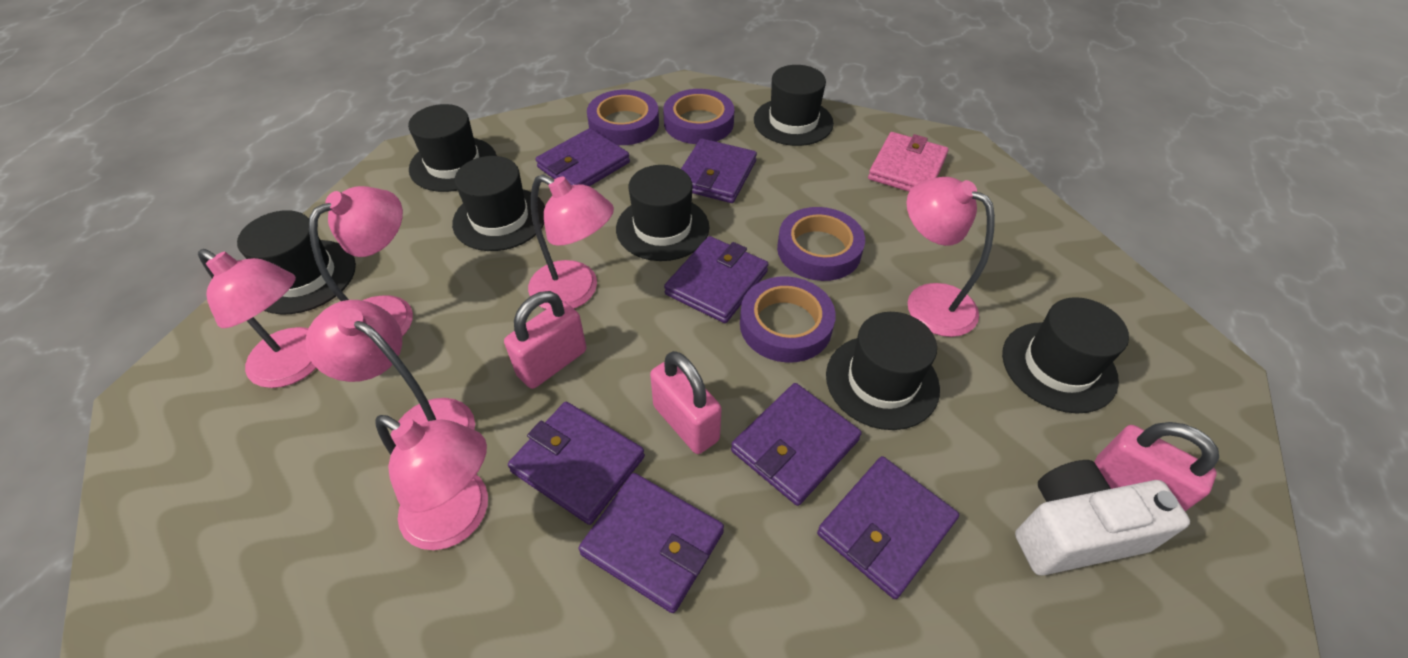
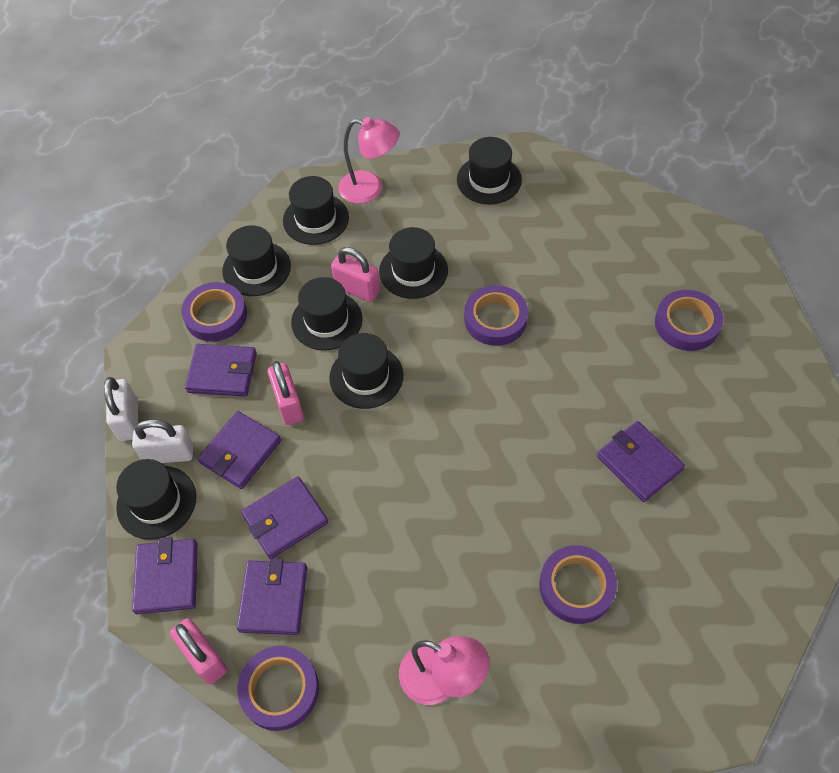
pink lamp: [198,249,316,388] [306,300,475,445] [309,186,413,337] [375,415,488,550] [528,174,614,309] [906,177,995,337] = 6 -> [338,117,399,204] [399,636,489,705] = 2
pink wallet: [868,132,949,191] = 1 -> none = 0
purple tape: [587,90,659,145] [663,89,734,144] [740,276,836,363] [777,207,865,281] = 4 -> [181,282,247,342] [237,646,319,731] [464,285,528,346] [539,545,617,624] [655,290,723,351] = 5
purple wallet: [508,402,645,525] [536,128,630,186] [578,473,724,613] [664,236,768,323] [681,138,757,203] [731,383,862,506] [817,456,959,599] = 7 -> [132,538,198,614] [185,344,257,397] [197,411,281,489] [237,558,307,635] [241,477,328,558] [597,421,685,502] = 6
white camera: [1015,460,1190,575] = 1 -> none = 0
white padlock: none = 0 -> [104,377,138,441] [132,419,194,463] = 2

